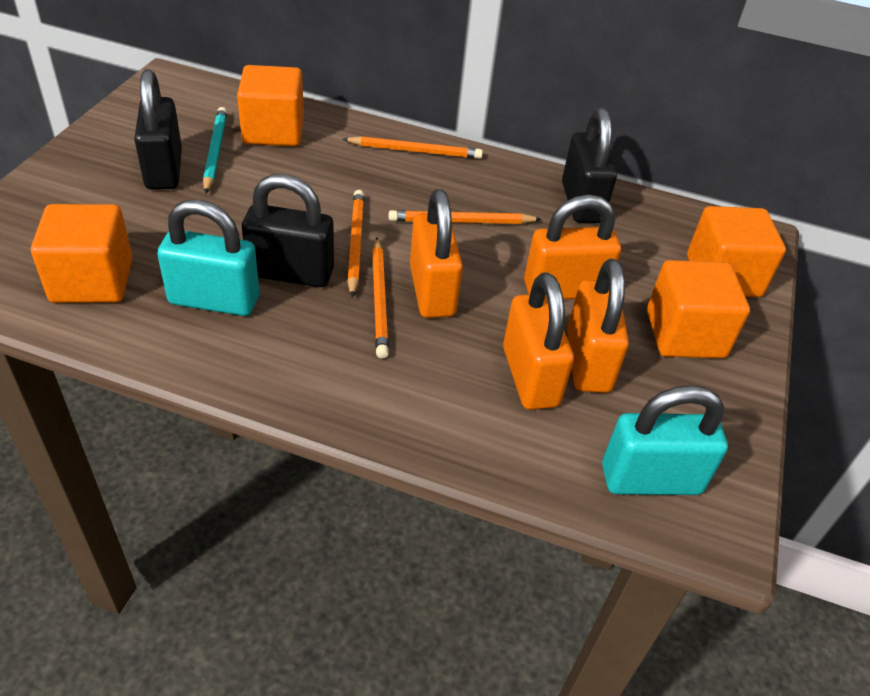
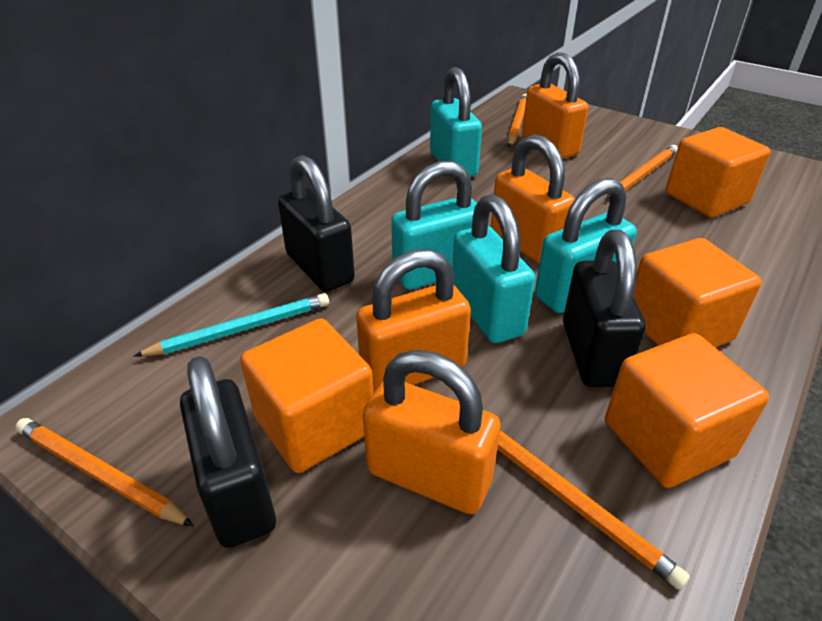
turquoise padlock: [157,200,259,316] [602,385,728,495] = 2 -> [391,161,477,290] [430,67,482,177] [452,194,535,343] [535,178,637,313] = 4

